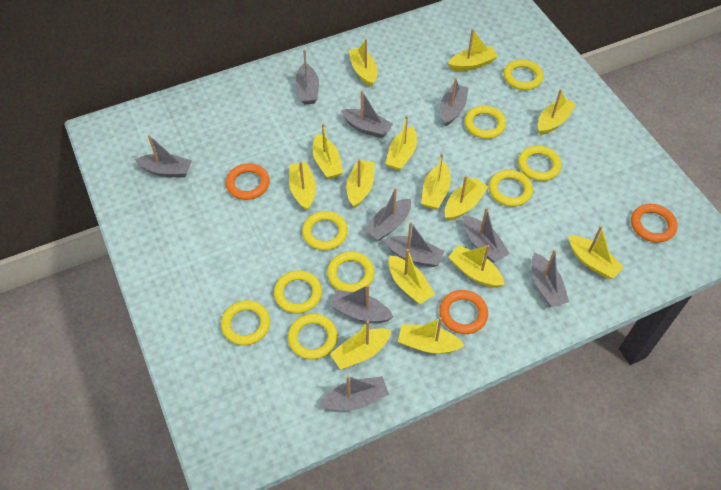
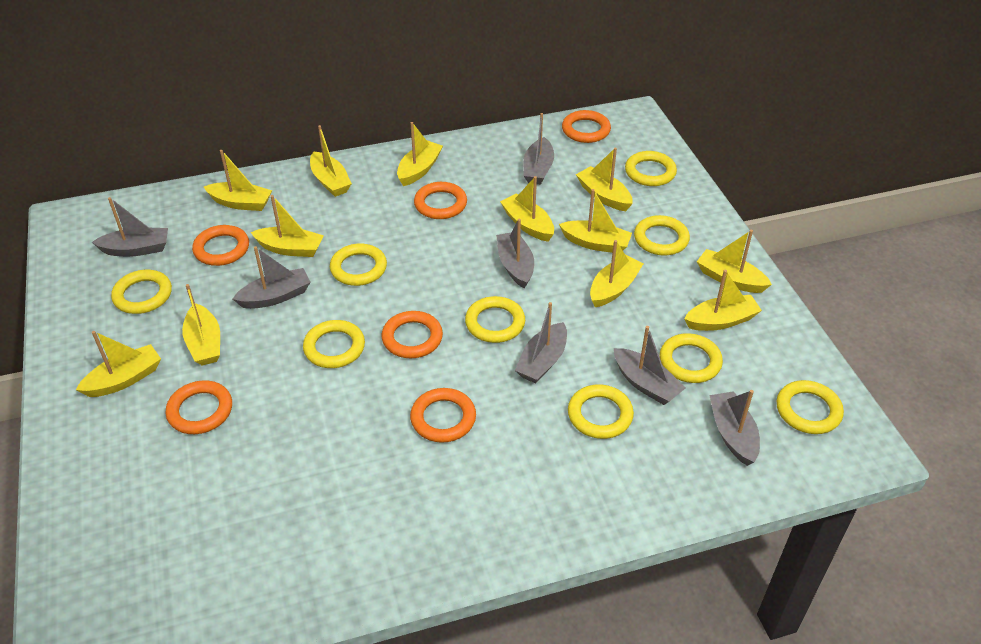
grey boat: [135,135,192,178] [295,50,319,105] [320,376,389,411] [330,285,394,323] [341,90,393,138] [364,188,411,241] [384,222,444,267] [440,78,469,126] [464,207,510,263] [531,249,569,307] = 10 -> [92,197,168,257] [233,246,311,309] [496,219,534,289] [515,302,567,383] [523,113,554,185] [614,326,685,405] [709,390,760,466] = 7
orange ring: [226,163,270,200] [439,290,488,334] [631,204,677,243] = 3 -> [166,380,232,434] [192,225,249,266] [382,311,443,358] [410,388,476,443] [414,182,467,219] [562,110,611,143] = 6
yellow boat: [289,162,316,211] [313,123,343,179] [330,321,391,370] [346,159,375,208] [349,39,377,87] [385,115,417,171] [388,249,435,304] [398,317,465,354] [421,153,451,210] [445,175,488,221] [448,29,498,71] [448,245,505,288] [538,89,577,135] [569,226,624,279] = 14 -> [76,331,161,397] [182,284,220,366] [204,150,272,211] [251,195,324,257] [310,125,352,197] [397,122,443,186] [500,176,554,242] [559,189,632,253] [576,148,633,211] [590,240,644,307] [684,270,762,331] [697,230,772,293] = 12

